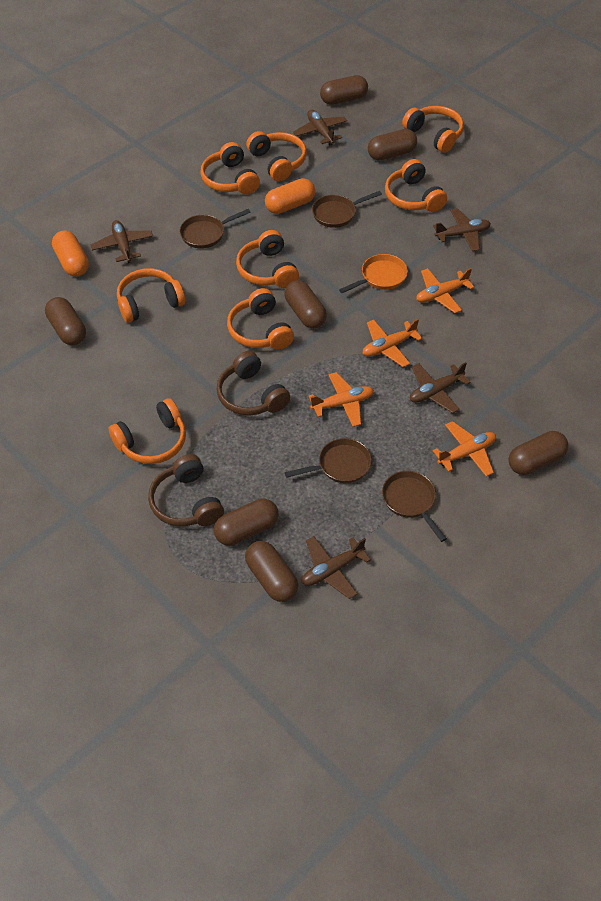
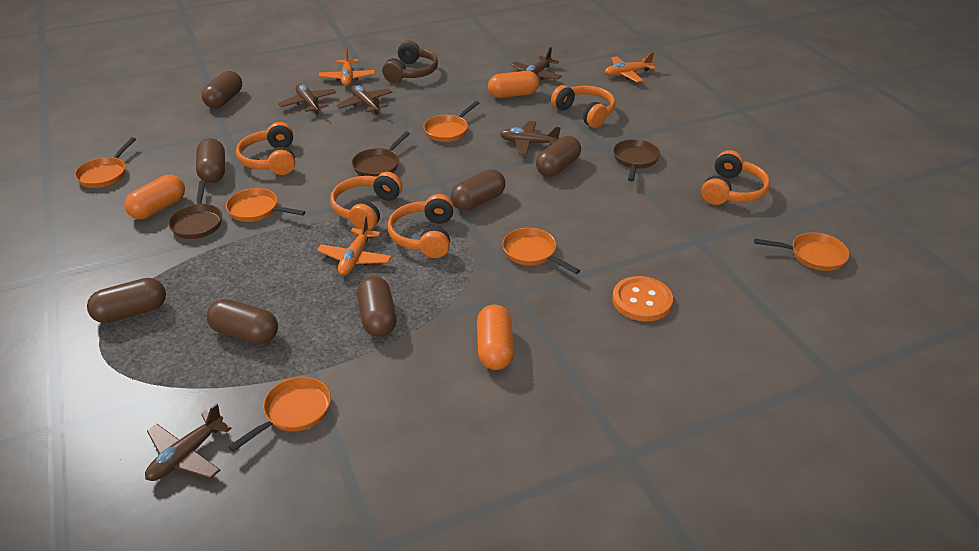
brown headphones: [148,454,224,526] [216,351,290,415] = 2 -> [382,41,438,83] = 1
brown pan: [180,209,251,249] [285,438,372,483] [312,191,382,228] [382,471,447,542] = 4 -> [168,180,222,239] [352,132,410,177] [613,139,660,181] = 3
orange button: none = 0 -> [612,276,673,322] = 1
orange capsule: [52,230,89,276] [265,178,315,214] = 2 -> [124,175,185,219] [477,305,514,370] [488,71,539,98] = 3
orange headphones: [109,398,186,464] [117,268,185,323] [200,142,260,194] [227,288,294,350] [236,230,299,288] [246,131,307,181] [385,159,447,212] [402,106,464,153] = 8 -> [236,122,295,175] [330,172,402,230] [388,194,454,258] [551,85,616,128] [701,150,770,205] = 5
orange pan: [339,254,408,293] = 1 -> [75,137,136,188] [226,188,306,222] [228,377,331,452] [424,101,479,142] [502,228,580,274] [754,232,850,271] = 6
orange plane: [309,372,374,427] [363,319,422,367] [416,268,474,313] [433,421,496,477] = 4 -> [317,216,392,275] [319,48,375,86] [605,52,656,82] = 3

